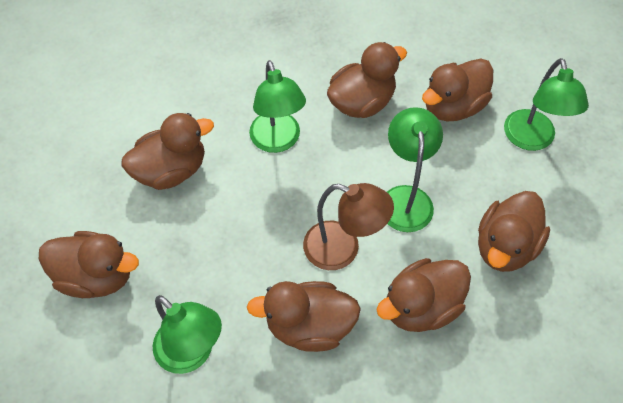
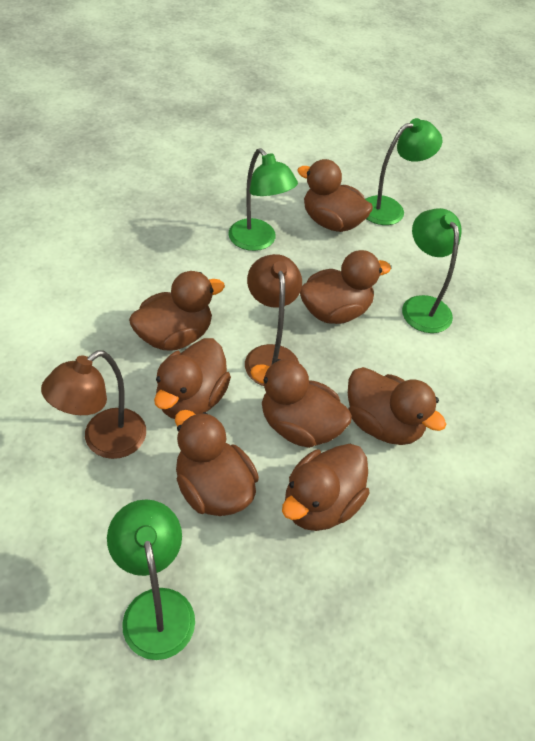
brown duck: [39,231,139,298] [122,113,214,190] [247,281,361,352] [327,42,407,118] [376,258,471,332] [422,59,493,121] [478,191,550,272] = 7 -> [129,271,225,350] [154,338,231,419] [175,410,259,516] [250,359,352,448] [282,444,370,531] [297,159,373,232] [300,250,391,324] [348,367,446,445] = 8
brown lamp: [303,183,394,270] = 1 -> [41,350,146,459] [245,254,302,386] = 2

